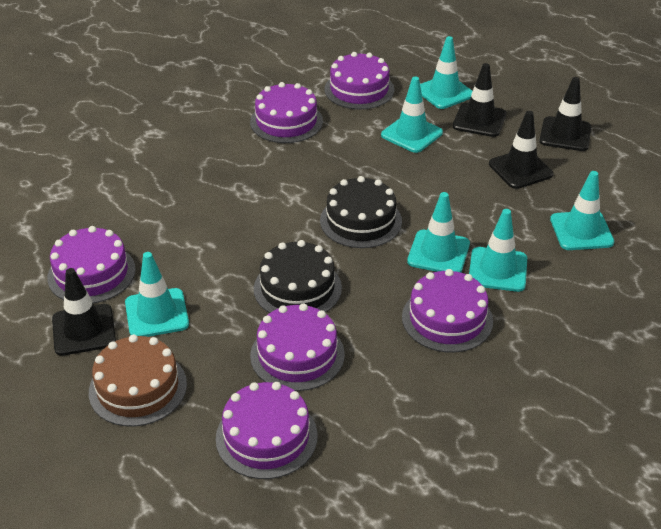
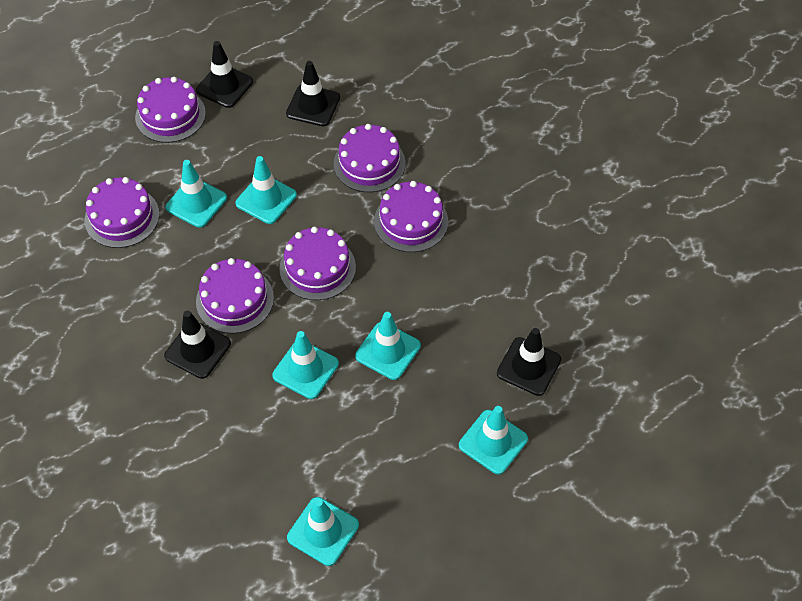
black cake: [254,240,342,313] [320,176,402,248] = 2 -> none = 0
brown cake: [89,335,187,427] = 1 -> none = 0

